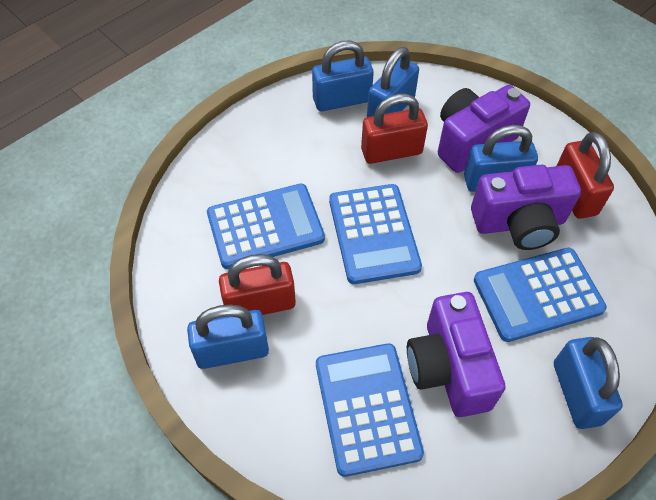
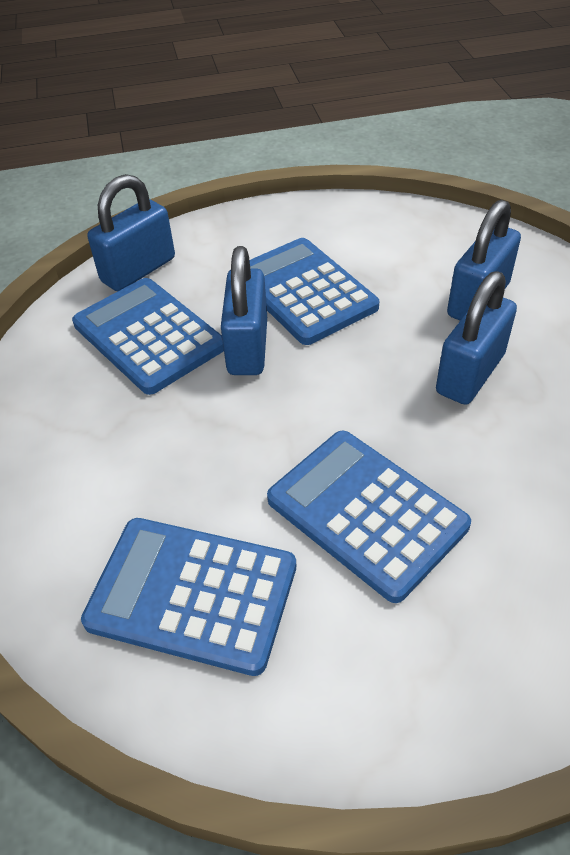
blue padlock: [187,305,269,369] [312,41,374,111] [367,47,419,117] [464,125,538,192] [554,337,623,429] = 5 -> [88,174,175,291] [221,246,267,375] [436,271,517,405] [447,200,521,321] = 4
purple camera: [407,292,506,417] [438,85,530,173] [471,164,581,250] = 3 -> none = 0
red padlock: [219,254,296,315] [361,94,428,164] [557,132,614,219] = 3 -> none = 0

